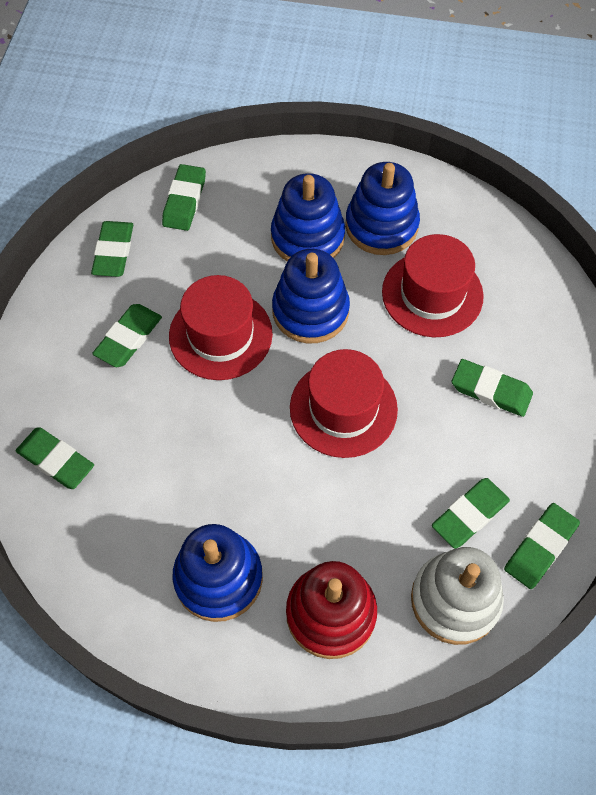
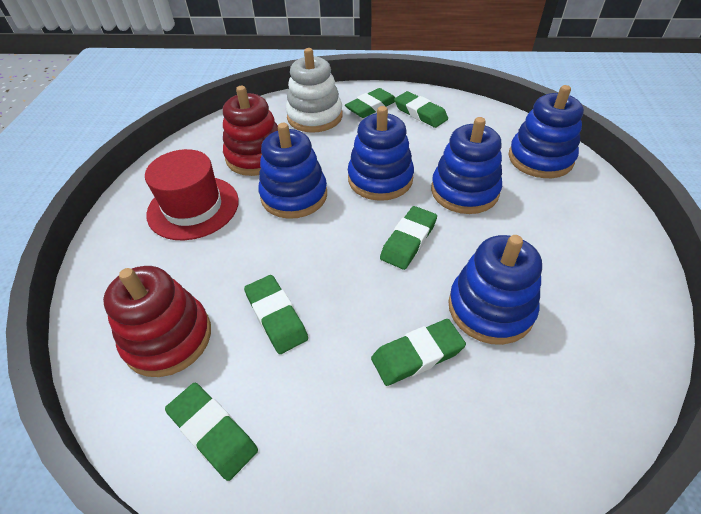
blue stacking toy: [173,524,263,622] [271,173,345,261] [272,249,350,343] [345,162,420,255] = 4 -> [258,123,327,219] [348,106,414,201] [431,117,502,214] [448,235,542,345] [509,85,584,178] = 5
green eraser: [16,428,94,489] [91,221,133,277] [92,304,162,367] [162,164,206,231] [432,478,510,549] [452,359,533,417] [504,503,580,589] = 7 -> [165,383,258,481] [244,275,308,354] [345,88,395,118] [371,319,466,386] [380,206,437,270] [394,91,448,128] = 6
red hat: [169,275,273,380] [290,349,398,458] [382,234,484,337] = 3 -> [145,149,239,240] = 1
red stacking toy: [286,561,377,659] = 1 -> [103,266,211,377] [223,86,278,176] = 2

